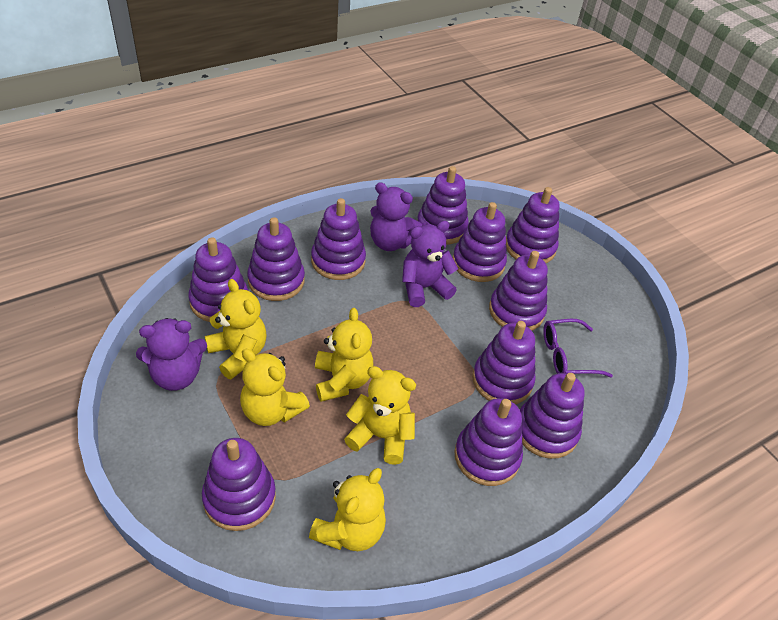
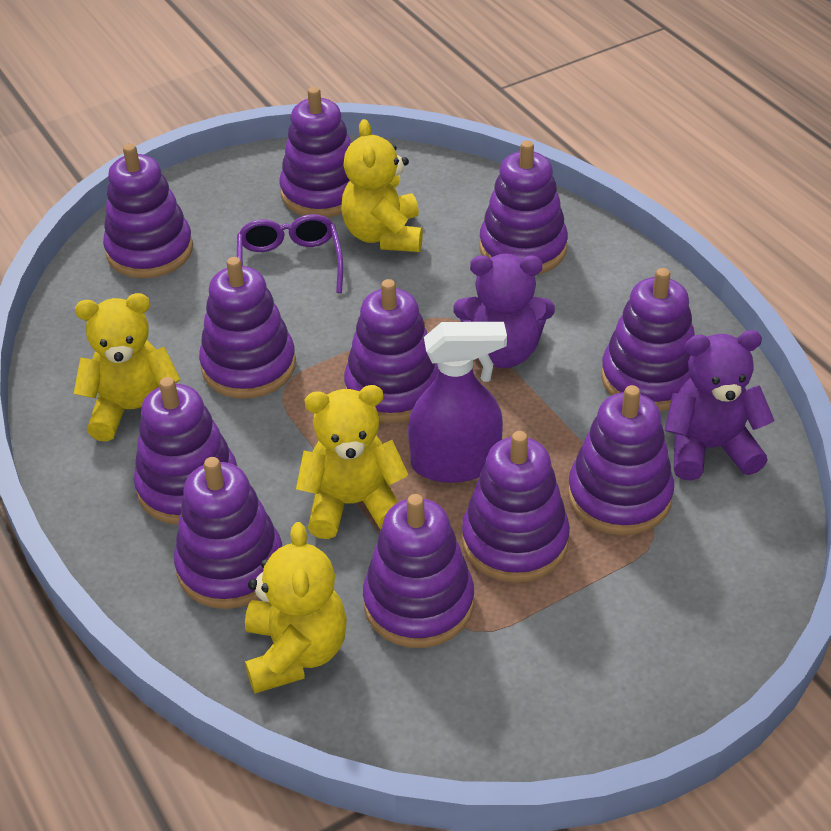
purple spray bottle: none = 0 -> [408,322,507,483] = 1
purple teddy bear: [136,318,207,391] [370,182,422,251] [402,221,458,307] = 3 -> [453,254,555,368] [665,330,775,481] = 2
yellow teddy bear: [205,279,267,379] [240,349,310,426] [309,468,386,551] [315,308,373,402] [344,366,416,465] = 5 -> [74,293,181,441] [245,522,347,694] [296,385,408,539] [341,119,423,252] = 4

